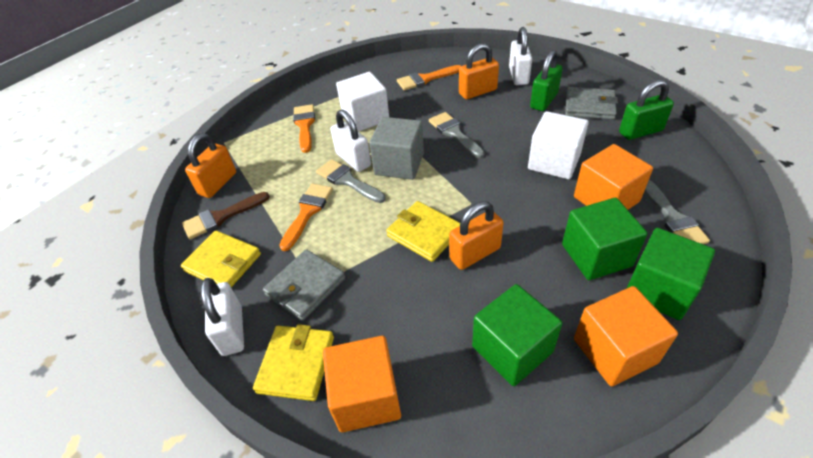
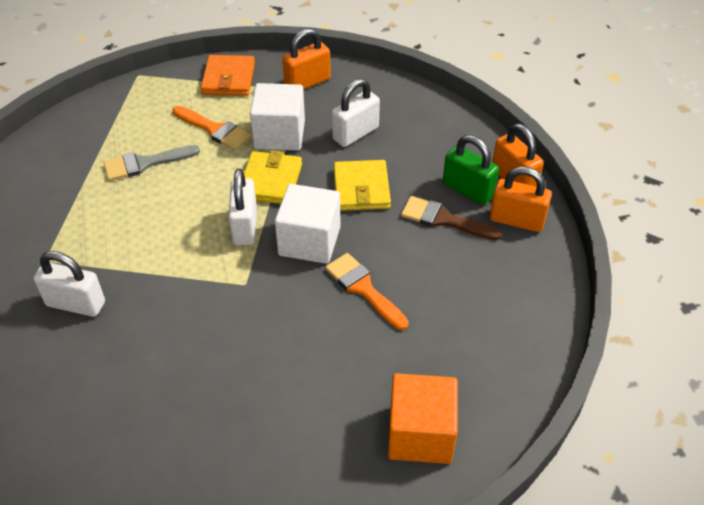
green cube: [472,284,562,386] [562,198,647,280] [626,228,715,320] = 3 -> none = 0
green padlock: [530,50,563,111] [619,80,674,140] = 2 -> [443,135,499,205] = 1
grey brush: [316,159,386,203] [429,112,484,158] [644,179,710,244] = 3 -> [103,145,200,181] = 1
grey cube: [369,117,424,180] = 1 -> none = 0
grey wallet: [263,249,345,321] [565,87,618,120] = 2 -> none = 0
orange brush: [279,183,333,251] [293,104,315,153] [397,65,461,90] = 3 -> [173,106,251,150] [325,253,409,330] = 2
orange cube: [323,336,401,432] [574,144,653,210] [574,286,678,387] = 3 -> [388,373,458,464] = 1
orange wallet: none = 0 -> [201,55,255,96] = 1
yellow wallet: [181,231,261,287] [253,324,334,401] [386,201,460,262] = 3 -> [244,150,302,204] [334,160,391,211] = 2

